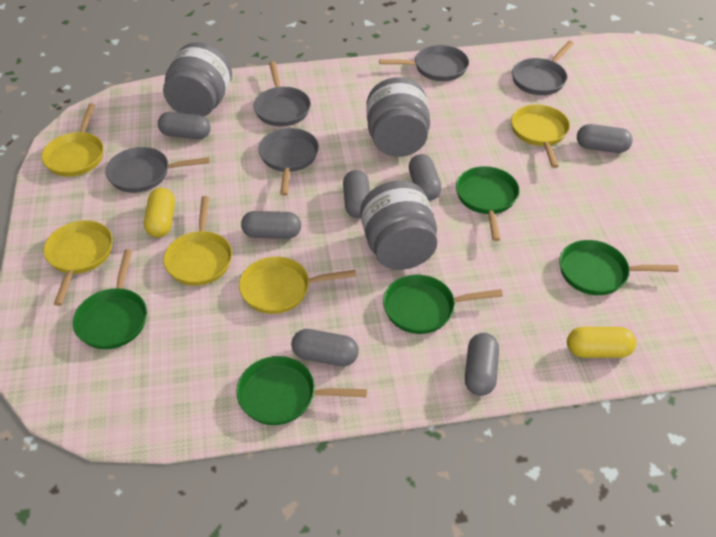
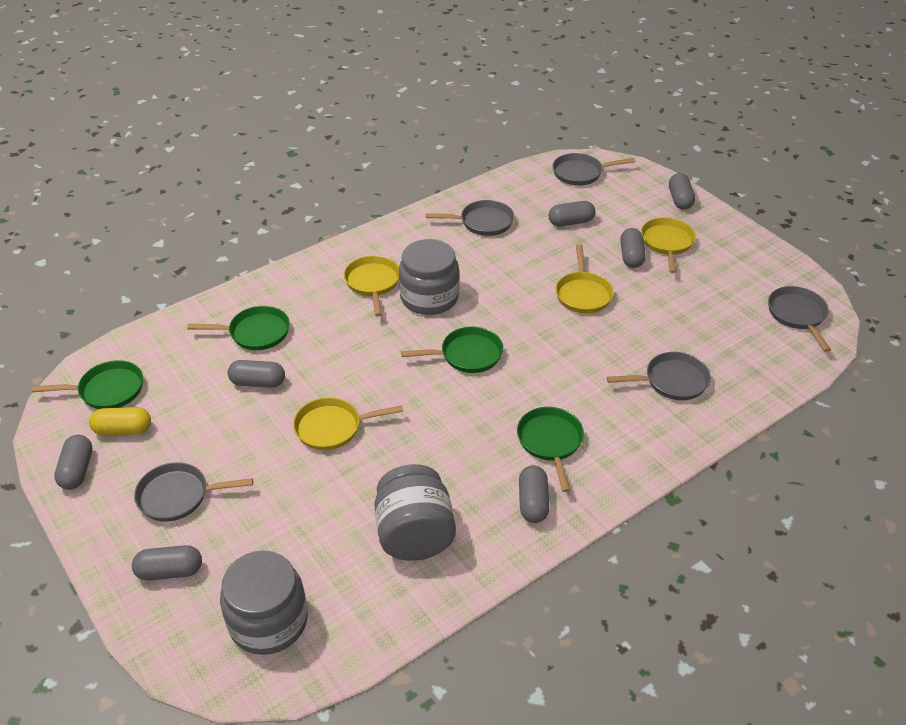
green pan: [73,249,147,349] [236,356,367,425] [383,275,503,334] [456,166,519,241] [559,240,679,295] = 5 -> [32,360,143,409] [187,306,290,350] [401,327,503,373] [517,407,584,492] = 4
yellow capsule: [144,188,175,237] [567,327,636,358] = 2 -> [89,407,151,435] = 1
yellow pan: [41,104,104,177] [44,220,113,306] [163,196,232,286] [239,257,356,314] [511,104,570,168] = 5 -> [293,397,403,450] [344,256,399,317] [556,244,614,313] [641,217,696,273] = 4

